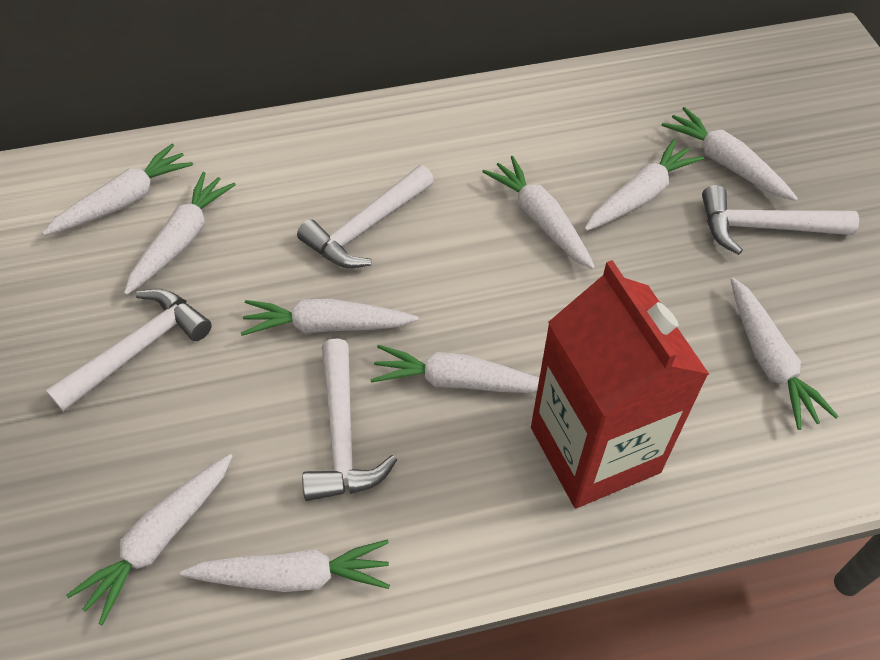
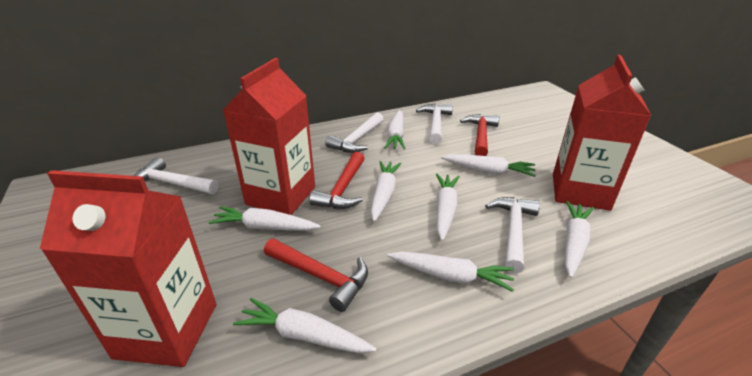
red carton: [531,260,709,508] = 1 -> [40,170,217,367] [223,58,315,215] [553,55,652,211] = 3
red hammer: none = 0 -> [264,239,368,312] [309,152,365,209] [460,114,499,156] = 3
white carrot: [43,144,193,236] [66,454,233,625] [124,172,236,295] [180,540,390,592] [241,299,419,336] [370,345,539,393] [482,156,595,269] [584,138,704,231] [661,107,798,201] [730,278,839,430] = 10 -> [208,206,321,231] [233,298,376,353] [371,161,402,222] [384,110,405,150] [387,251,514,292] [436,174,460,241] [441,154,536,177] [565,201,594,278] = 8

